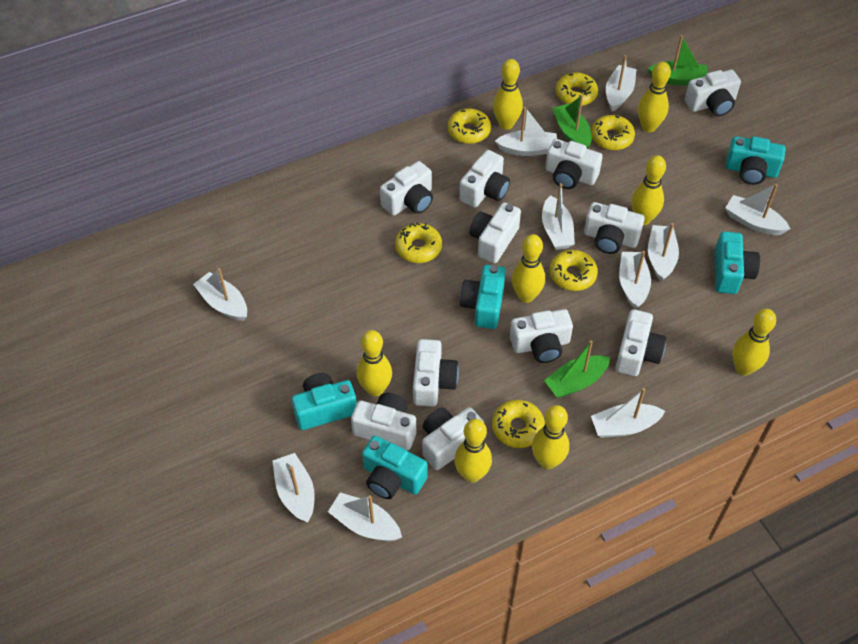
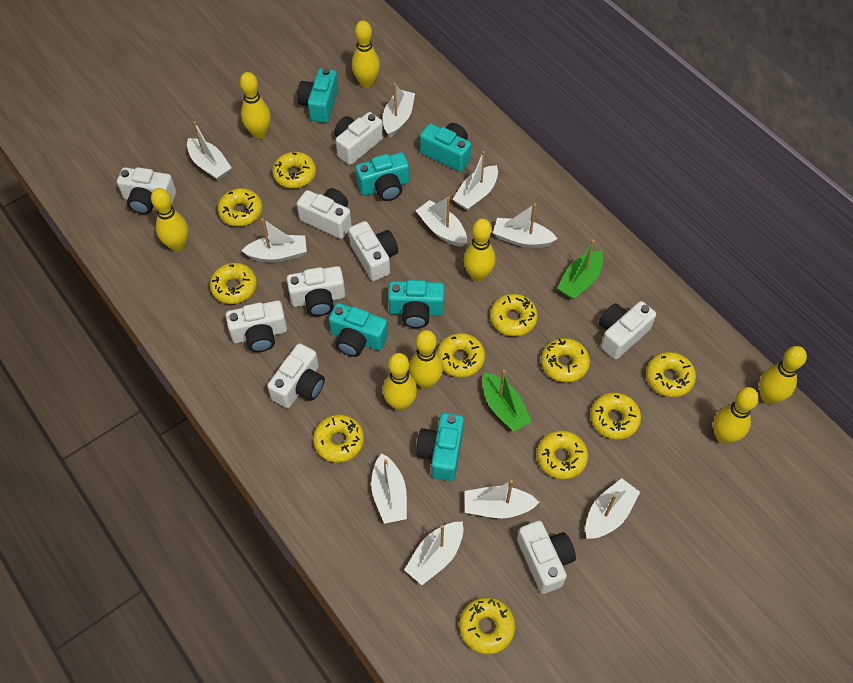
green boat: [544,340,610,398] [552,95,592,149] [648,35,708,85] = 3 -> [483,370,532,432] [557,240,603,300] = 2
turquoise camera: [291,373,357,430] [362,436,428,499] [460,265,506,329] [714,231,760,294] [725,136,785,185] = 5 -> [297,68,338,123] [329,303,388,357] [356,152,409,201] [388,280,445,328] [416,413,464,481] [420,123,471,172] = 6
white camera: [351,393,416,450] [380,161,433,216] [413,339,459,407] [422,407,484,470] [459,150,510,208] [470,203,521,263] [510,309,573,363] [545,139,603,189] [584,202,645,254] [615,309,666,376] [685,70,741,116] = 11 -> [117,167,176,215] [226,300,287,352] [267,343,325,408] [287,266,345,316] [297,188,352,239] [334,112,383,165] [349,221,398,281] [517,521,576,594] [599,301,656,359] = 9
yellow donut: [395,223,442,263] [447,109,491,144] [492,400,545,448] [549,250,598,291] [555,72,598,106] [591,115,635,150] = 6 -> [210,263,257,304] [218,188,262,226] [272,152,316,189] [313,415,364,462] [437,333,485,377] [459,597,515,654] [490,294,538,336] [537,430,588,479] [541,338,590,383] [590,392,641,439] [646,352,696,397] = 11

